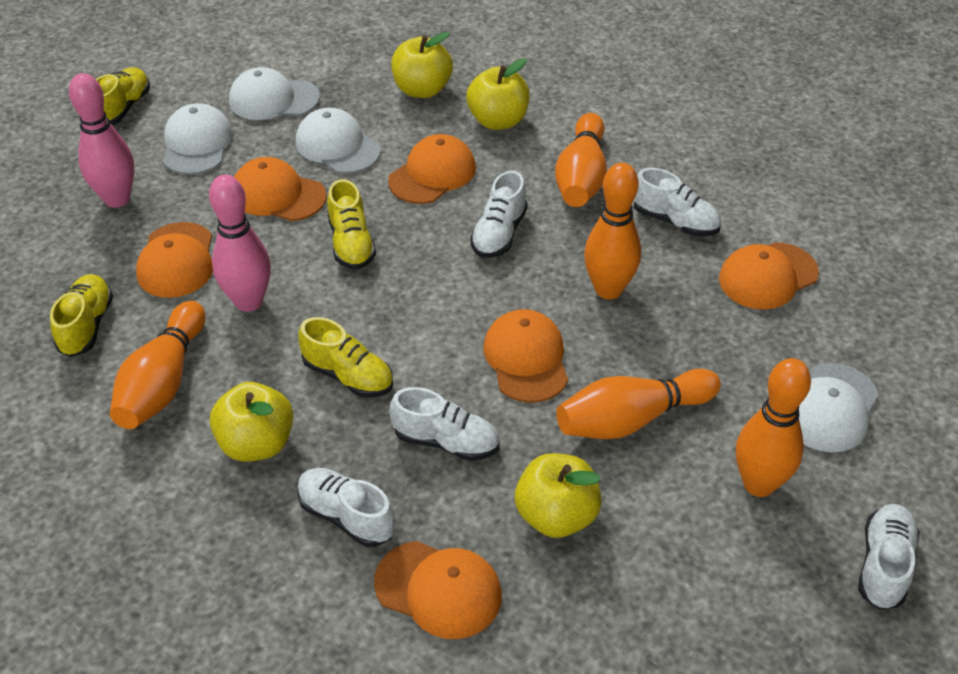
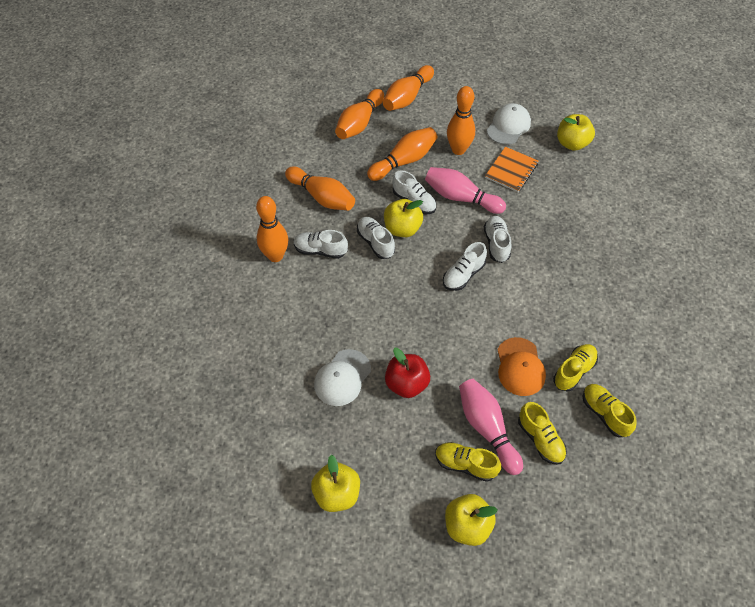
orange bowling pin: [110,301,206,429] [555,113,607,207] [556,369,721,439] [584,163,641,299] [736,358,811,497] = 5 -> [256,196,288,262] [285,166,355,210] [335,89,384,139] [367,127,438,181] [383,65,434,111] [447,86,475,155] = 6
orange cap: [136,222,213,298] [234,157,327,221] [374,541,502,639] [388,134,476,204] [483,309,568,403] [719,242,819,310] = 6 -> [497,337,546,396] = 1
orange notebook: none = 0 -> [485,147,538,192] = 1
red apple: none = 0 -> [385,348,430,398] = 1
white cap: [163,103,233,175] [229,67,320,120] [296,108,381,174] [799,363,879,453] = 4 -> [314,349,371,406] [487,103,531,145] = 2

